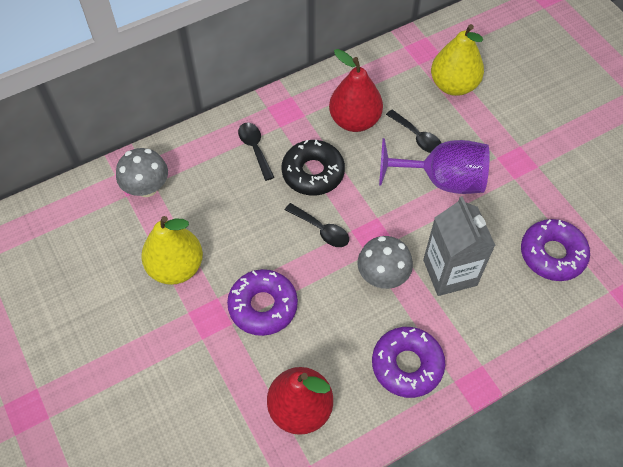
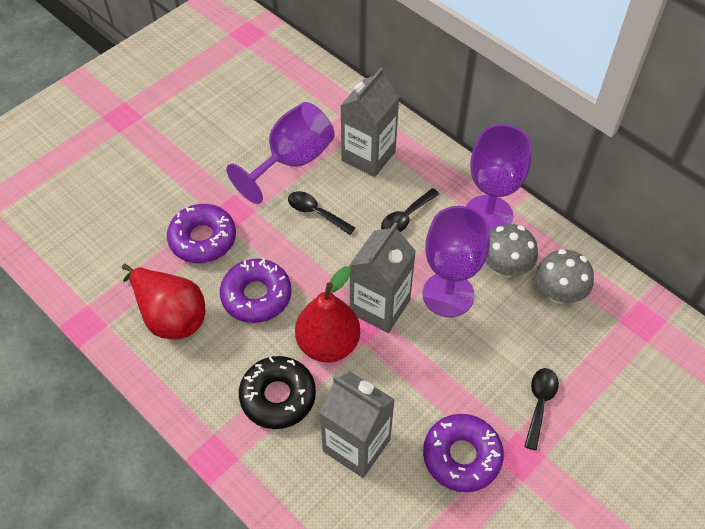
grey carton: [423,196,496,296] = 1 -> [319,372,395,478] [340,68,399,177] [350,223,416,333] = 3
purple goblet: [379,138,490,194] = 1 -> [226,102,335,204] [423,206,490,317] [466,124,532,232] = 3
yellow pear: [141,216,203,285] [431,24,484,96] = 2 -> none = 0

